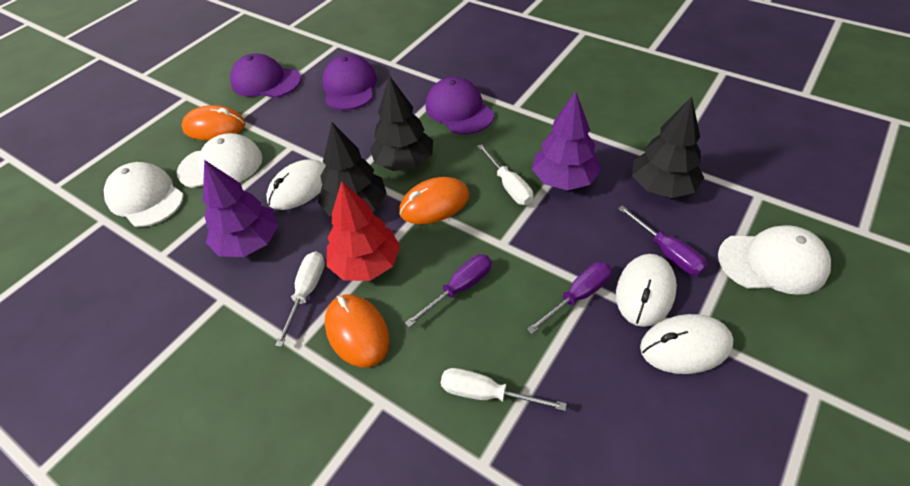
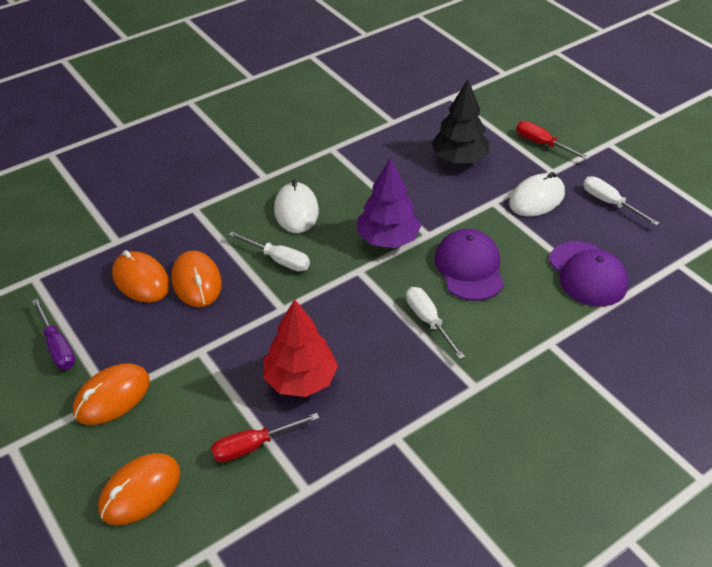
black tree: [318,122,387,217] [370,76,433,171] [632,97,704,198] = 3 -> [431,80,490,163] = 1
orange mouse: [181,105,245,140] [325,294,389,367] [399,177,469,224] = 3 -> [73,363,150,425] [98,453,180,525] [112,250,170,303] [171,251,222,307] = 4
purple cap: [230,53,301,98] [322,54,377,110] [425,77,494,134] = 3 -> [435,229,504,301] [549,241,628,307] = 2
purple screwdriver: [405,254,492,327] [527,262,612,334] [618,205,707,275] = 3 -> [32,299,75,370] = 1
purple tree: [203,160,279,257] [532,91,601,190] = 2 -> [357,158,421,248] = 1
red screwdriver: none = 0 -> [211,413,319,462] [516,121,590,160] = 2
white cap: [104,162,184,227] [177,133,263,188] [718,225,831,295] = 3 -> none = 0
white mouse: [266,159,326,210] [616,254,677,327] [640,314,734,374] = 3 -> [274,180,319,233] [509,172,565,217] = 2

